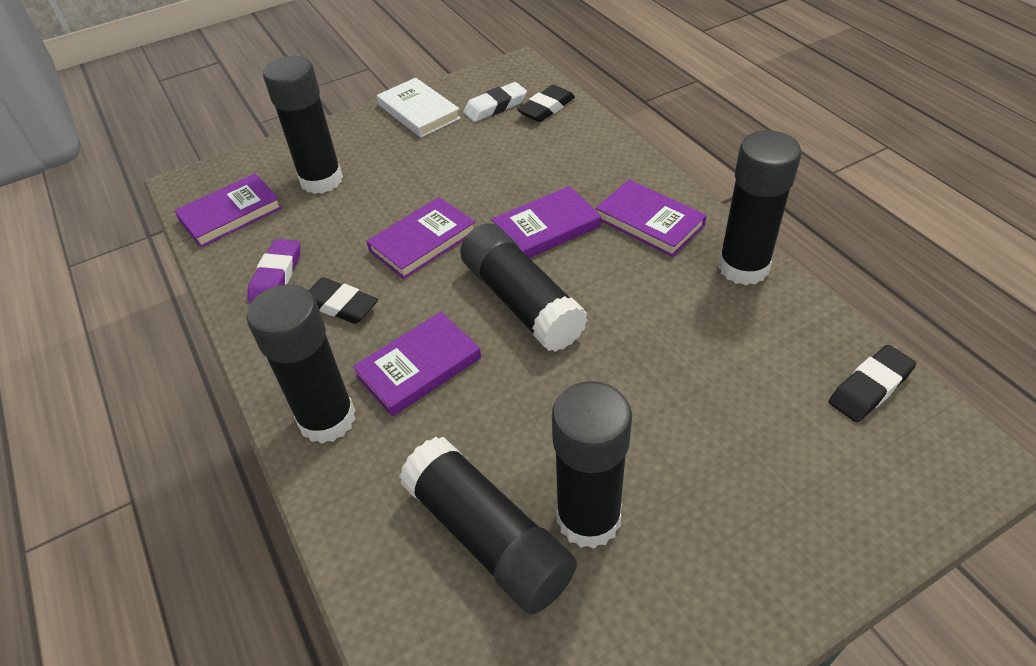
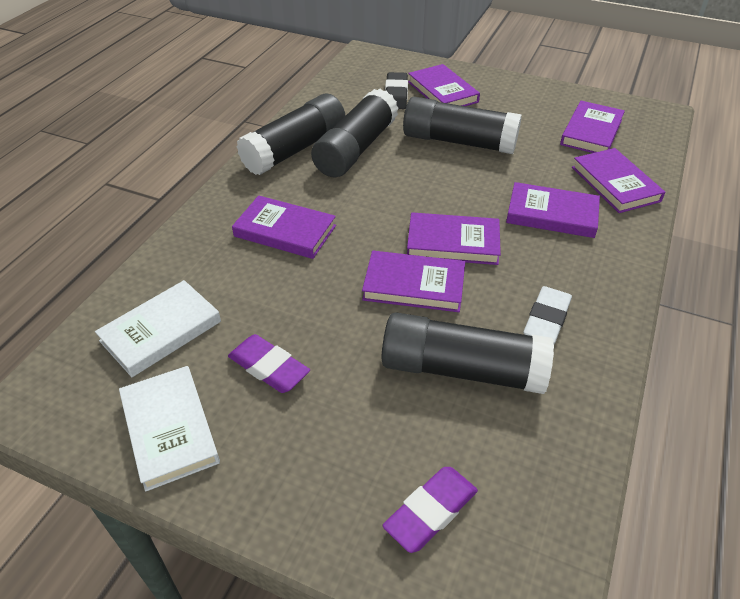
black eraser: [308,277,378,324] [517,85,575,122] [829,345,916,422] = 3 -> [385,72,408,109] = 1
black glue stick: [247,284,356,444] [263,56,343,194] [399,437,577,614] [460,223,588,352] [552,381,632,549] [718,130,801,285] = 6 -> [236,93,346,175] [311,89,398,177] [382,312,554,394] [403,97,522,154] = 4
purple book: [174,173,282,248] [353,312,481,417] [366,197,475,279] [491,186,601,258] [595,180,707,257] = 5 -> [232,195,336,259] [362,251,465,312] [407,212,501,265] [408,64,480,106] [506,182,600,238] [560,101,625,153] [572,148,665,213] = 7
purple eraser: [248,239,300,303] = 1 -> [228,334,310,393] [383,467,478,553] = 2
white book: [377,78,461,138] = 1 -> [95,280,221,377] [119,366,220,492] = 2

